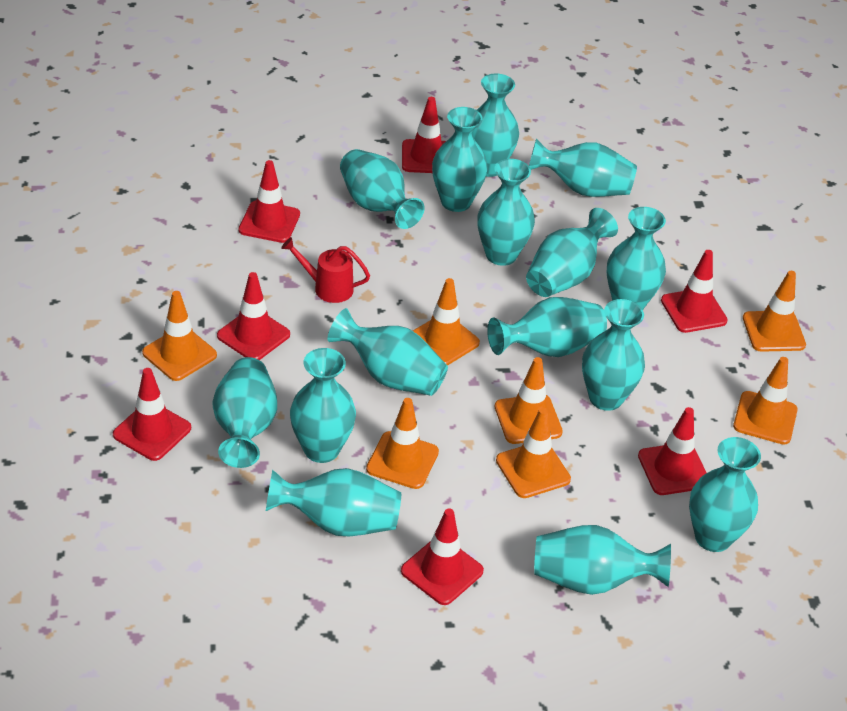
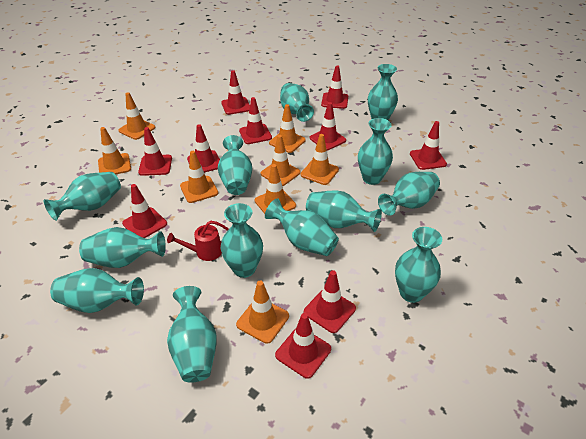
orange traffic cone: [142,291,217,381] [366,398,439,489] [413,278,480,365] [495,357,563,444] [496,408,571,498] [733,357,798,445] [743,271,806,352] = 7 -> [98,127,131,175] [118,92,155,140] [180,151,218,203] [236,281,289,344] [255,164,296,214] [261,135,300,186] [269,104,306,153] [301,134,339,185] = 8
red traffic cone: [113,368,191,461] [217,272,290,360] [239,160,300,243] [401,508,484,605] [402,97,446,173] [638,407,706,495] [661,250,728,333] = 7 -> [122,184,167,238] [138,127,172,176] [187,124,220,173] [221,70,250,115] [239,97,272,144] [275,313,331,379] [304,270,356,333] [310,102,346,150] [321,65,348,109] [410,121,447,170] = 10
turquoise vase: [213,357,277,468] [266,468,401,536] [290,348,356,463] [328,308,448,396] [340,149,425,229] [432,107,488,212] [472,74,519,177] [477,159,535,266] [487,297,607,357] [526,208,618,297] [529,138,637,197] [534,525,671,595] [582,299,645,411] [607,207,666,309] [689,437,761,552] = 15 -> [44,172,121,221] [50,268,144,313] [79,227,166,268] [167,286,217,383] [218,135,252,195] [221,203,263,278] [265,198,339,256] [280,83,314,122] [306,190,382,232] [358,118,393,185] [368,64,398,120] [378,172,440,216] [395,227,442,303] = 13

